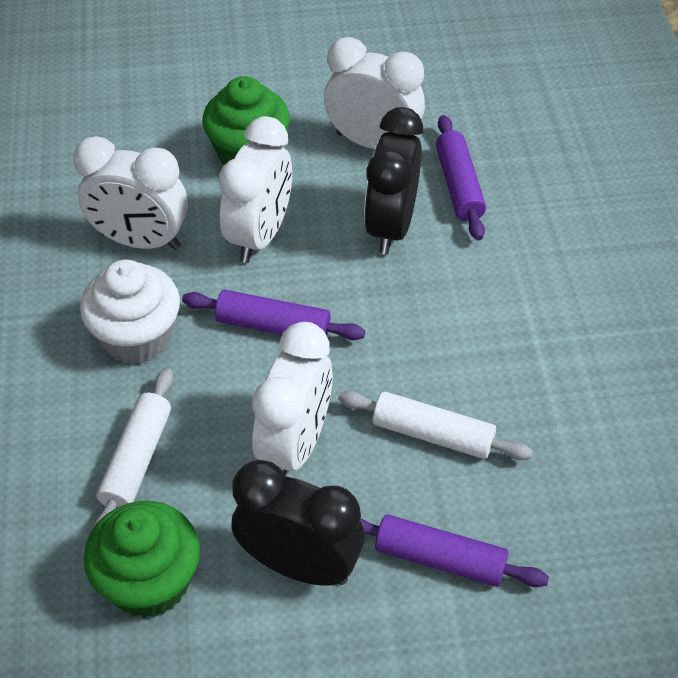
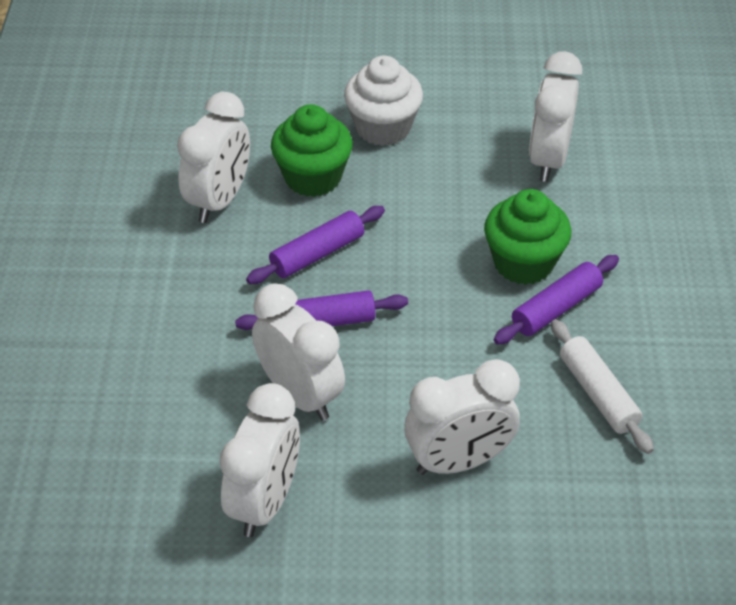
black clock: [231,460,365,586] [364,107,423,255] = 2 -> none = 0
white clock: [73,136,188,250] [218,116,292,263] [252,322,333,476] [324,37,425,149] = 4 -> [177,92,250,223] [219,383,300,537] [252,283,345,421] [404,359,520,475] [529,51,582,182] = 5
white rolling pin: [92,368,173,529] [338,390,533,460] = 2 -> [551,319,654,454] = 1

